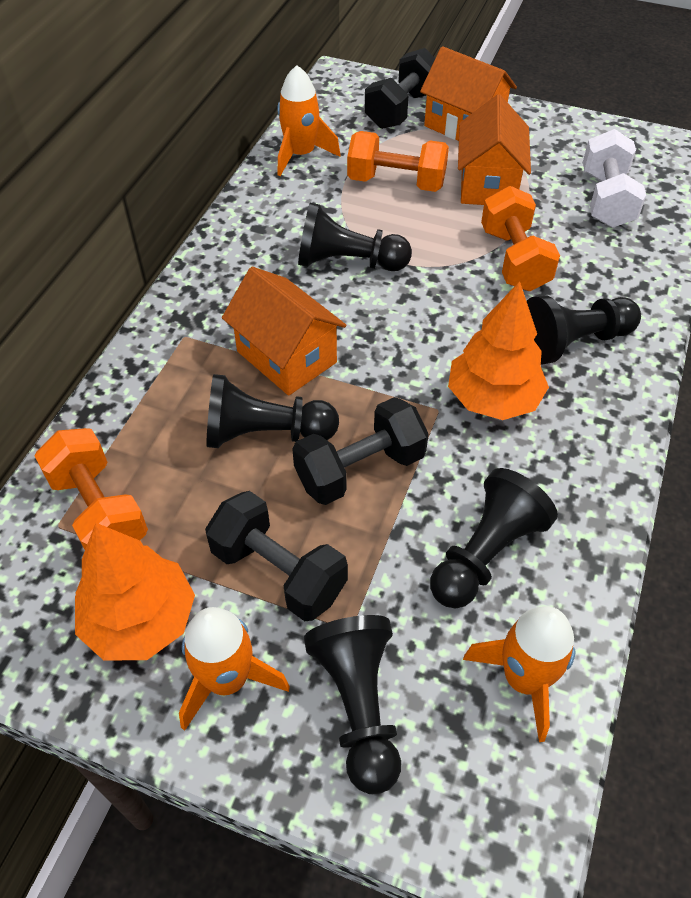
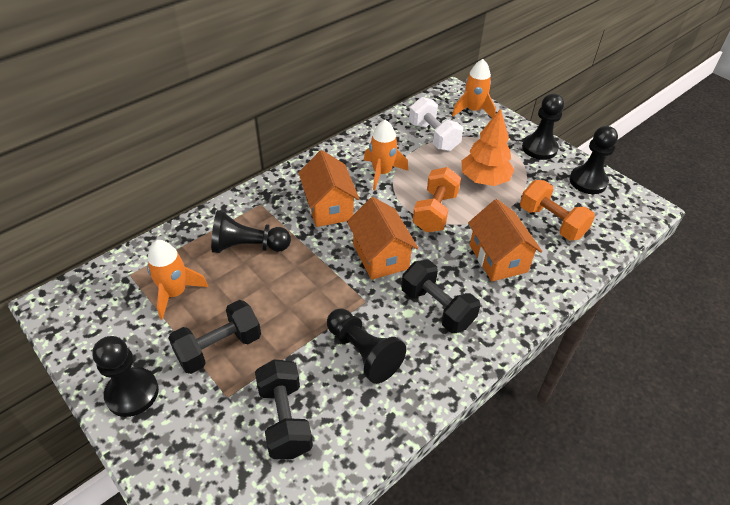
orange dumbbell: [34,428,148,550] [347,131,449,192] [481,186,560,291] = 3 -> [412,167,461,232] [520,180,595,241] = 2
orange tree: [75,523,195,661] [448,281,549,420] = 2 -> [461,108,515,186] = 1

